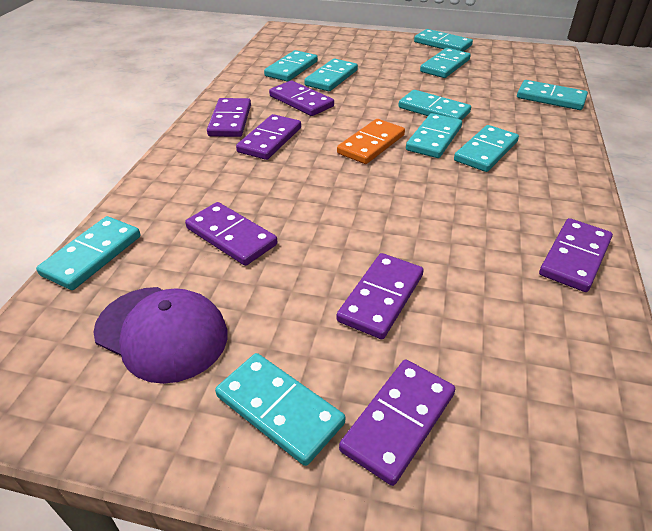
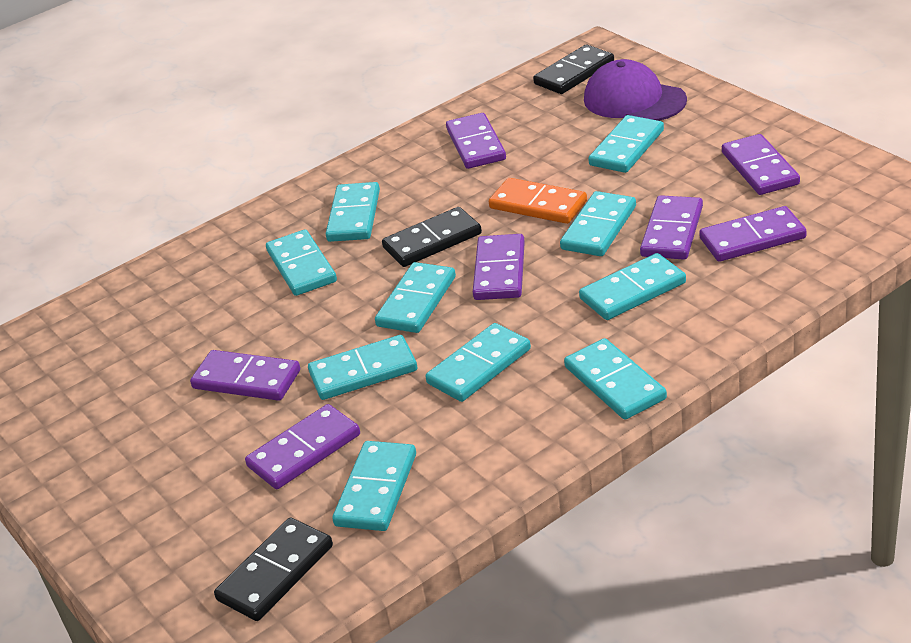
black domino: none = 0 -> [214,518,333,621] [382,207,482,267] [533,44,614,94] = 3

